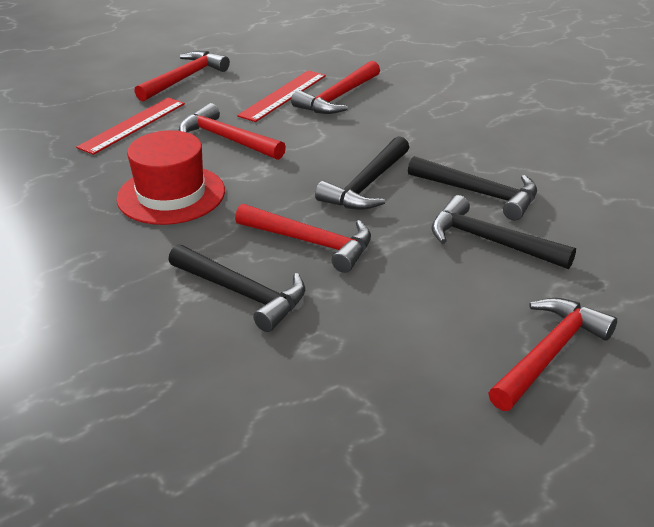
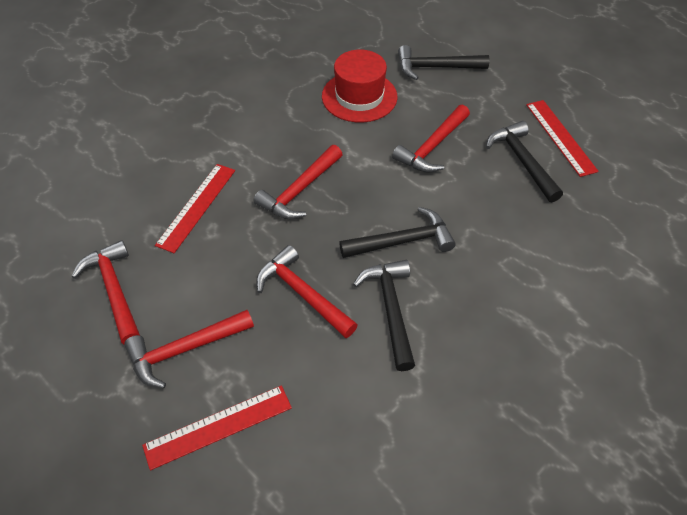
red ruler: [76,97,185,155] [237,70,326,122] = 2 -> [142,385,292,471] [155,164,235,253] [526,100,599,177] = 3

